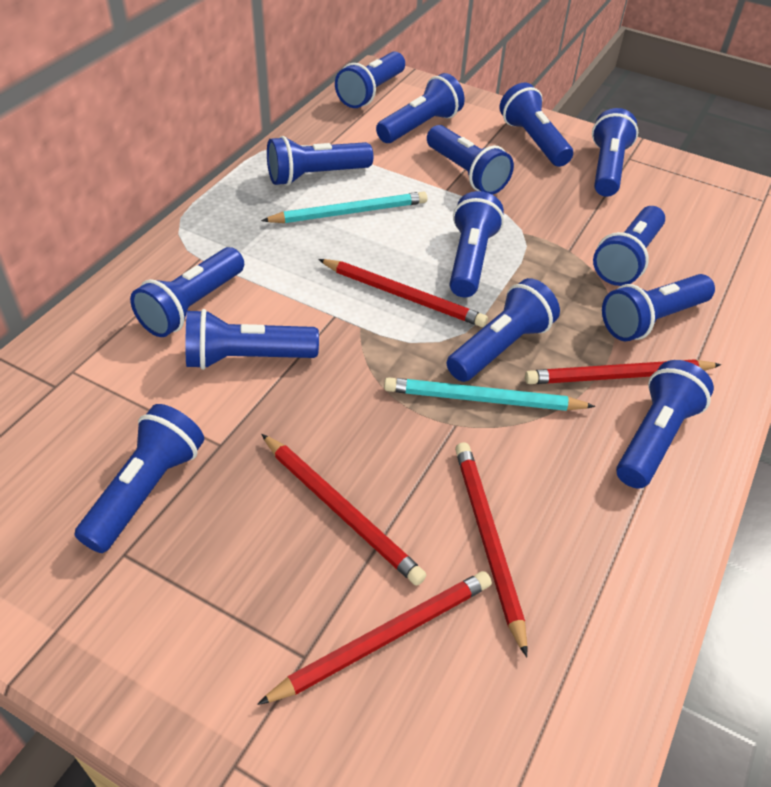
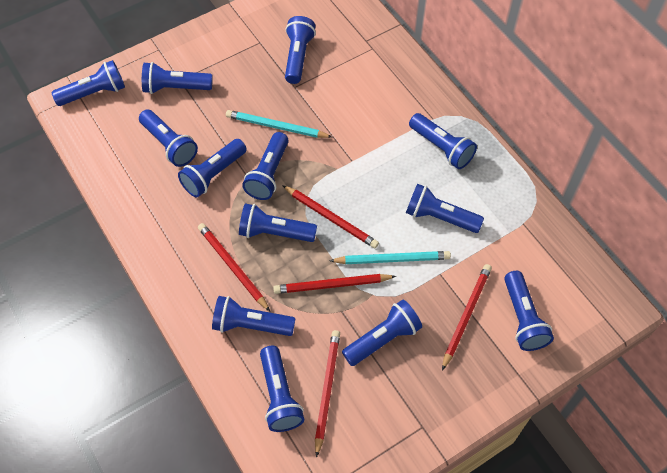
blue flashlight: [74,404,204,553] [130,247,244,337] [185,309,319,370] [267,136,373,186] [335,51,405,108] [376,73,465,143] [427,125,514,195] [447,278,560,382] [449,191,504,297] [499,82,573,167] [592,108,638,197] [593,206,665,286] [602,274,715,341] [616,360,714,488] = 14 -> [51,60,125,106] [139,109,198,167] [142,62,213,94] [178,139,247,198] [212,296,296,336] [239,203,317,242] [242,132,289,200] [260,346,304,432] [285,16,316,84] [342,300,422,366] [406,184,484,233] [409,113,477,169] [504,271,554,351] = 13

